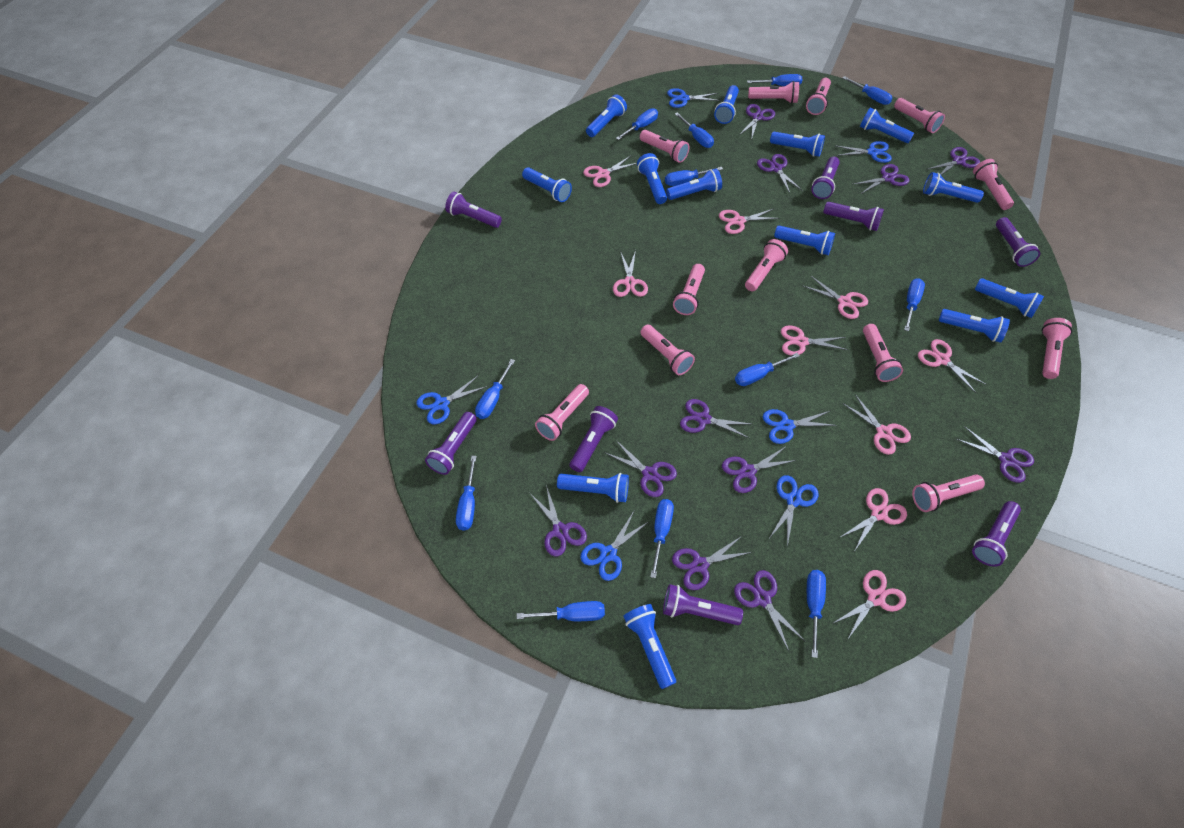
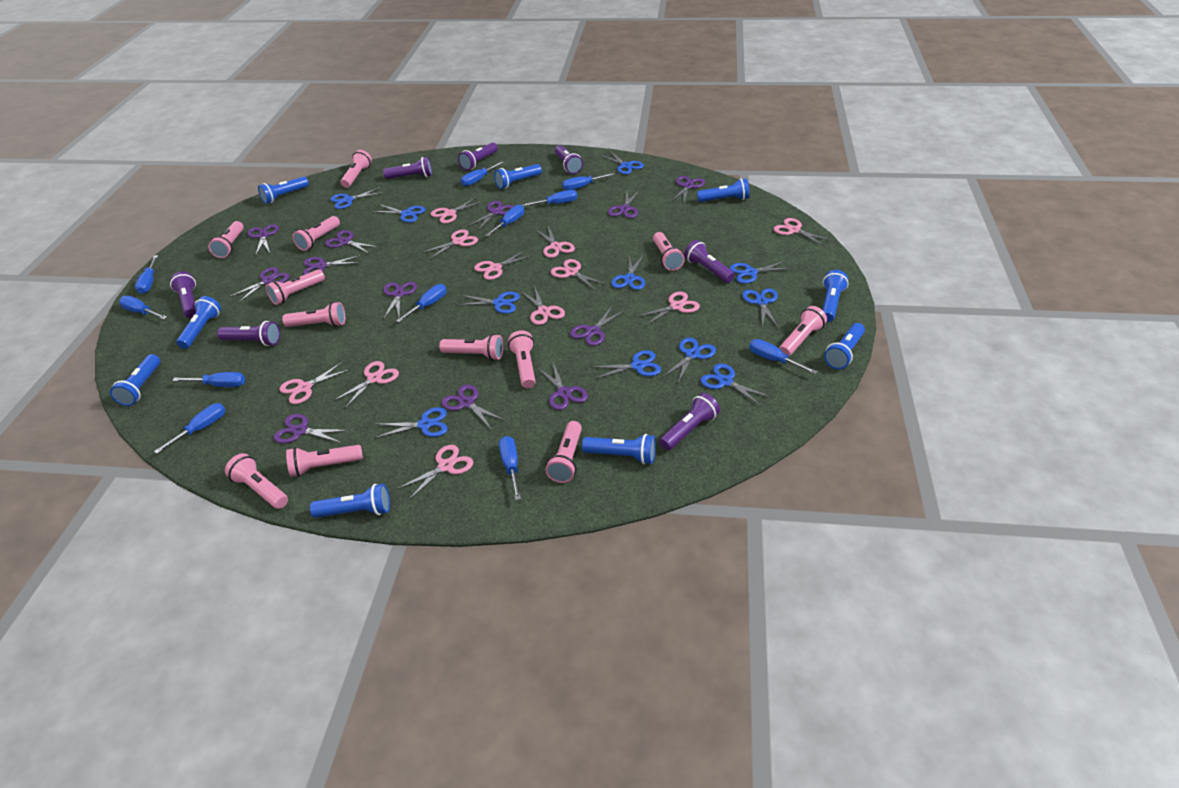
blue flashlight: [522,167,572,202] [557,473,629,503] [586,94,627,137] [623,604,676,689] [637,153,667,204] [666,169,722,200] [714,85,739,124] [770,132,825,157] [774,226,835,255] [860,107,914,143] [923,172,984,203] [939,309,1010,343] [975,278,1044,318] = 13 -> [110,354,160,406] [177,296,221,349] [258,177,309,204] [310,484,390,518] [494,164,542,189] [582,434,656,464] [697,178,750,202] [822,270,848,322] [824,323,865,369] = 9
blue scissors: [417,375,487,425] [581,511,648,581] [667,88,720,108] [763,409,837,444] [770,475,818,547] [834,141,892,163] = 6 -> [330,187,384,209] [372,204,425,223] [375,407,448,438] [458,292,520,314] [592,350,661,379] [600,151,644,174] [611,256,645,290] [662,338,716,383] [700,364,772,407] [729,261,793,284] [742,288,779,328] = 11
blue screwdriver: [456,456,477,531] [475,359,515,419] [517,601,605,621] [616,108,658,140] [650,499,674,578] [665,167,723,186] [675,112,714,148] [735,353,800,386] [747,74,802,86] [807,570,826,658] [843,76,893,105] [904,278,925,331] = 12 -> [119,296,167,320] [135,255,158,294] [154,403,225,454] [172,372,245,387] [396,284,446,322] [461,161,504,186] [485,205,524,236] [499,436,521,500] [521,190,577,206] [562,173,615,190] [749,339,818,374] = 11
pink scissors: [583,156,637,187] [613,250,648,297] [719,208,780,234] [781,325,848,356] [803,276,868,319] [832,570,906,640] [839,488,907,550] [842,394,911,455] [918,339,986,393] = 9 -> [279,362,350,404] [333,361,399,408] [397,445,473,501] [421,229,478,259] [431,197,484,224] [474,250,533,280] [521,287,565,325] [535,226,575,258] [550,259,607,290] [636,292,700,325] [774,218,832,246] = 11
purple flashlight: [425,412,477,475] [445,192,502,228] [569,406,618,472] [663,584,743,625] [811,157,840,199] [823,202,884,231] [972,501,1021,567] [996,217,1040,267] = 8 -> [170,272,196,318] [217,321,280,346] [383,157,432,179] [458,142,498,170] [555,145,583,174] [659,393,720,450] [684,240,735,283] = 7
purple scissors: [530,485,587,556] [604,439,677,497] [672,536,752,590] [680,399,751,438] [722,446,797,493] [734,570,806,651] [739,104,775,140] [757,154,803,193] [854,164,909,194] [926,147,980,175] [957,426,1034,483] = 11 -> [229,267,290,303] [248,224,279,256] [274,414,350,444] [303,255,361,275] [325,230,378,253] [383,282,417,319] [441,384,506,430] [468,201,514,230] [537,362,588,410] [570,305,625,346] [608,190,640,218] [670,176,705,205] = 12

